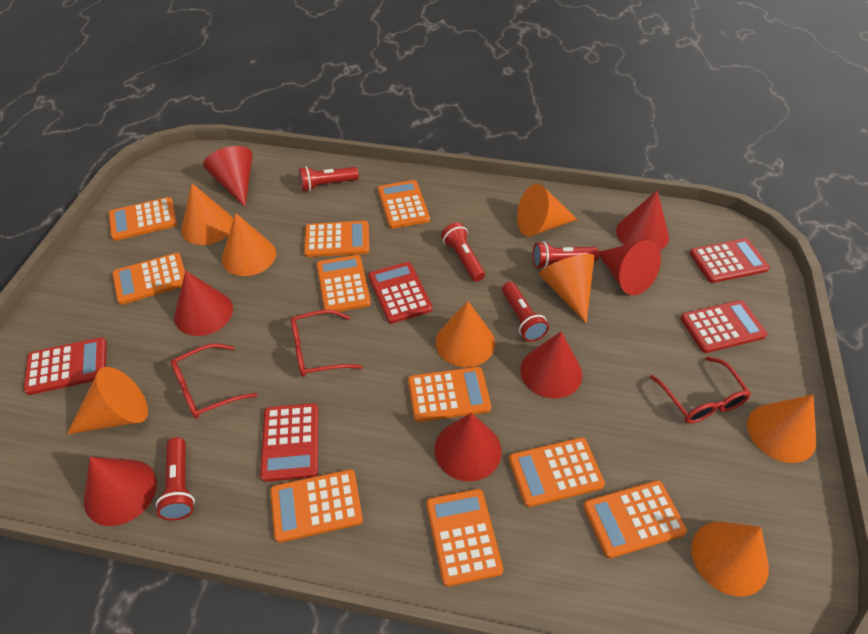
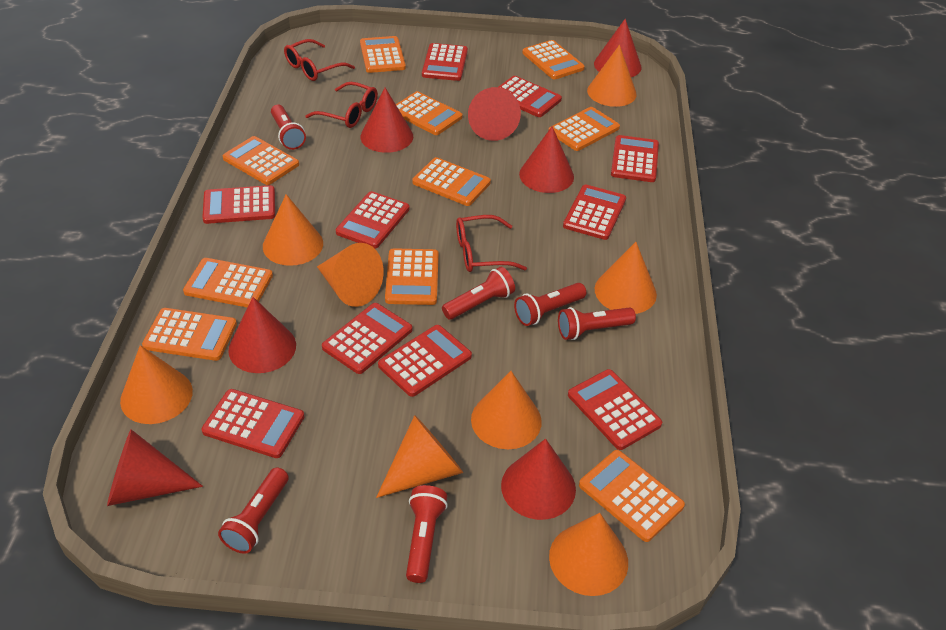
red calculator: [24,337,107,395] [260,403,318,482] [368,262,432,324] [680,300,767,353] [690,238,770,283] = 5 -> [201,389,304,458] [202,185,275,224] [322,303,412,374] [336,191,410,249] [378,325,472,397] [422,43,468,81] [498,76,562,117] [563,185,626,240] [568,369,662,450] [611,135,659,182] = 10
red flashlight: [156,437,195,521] [299,166,359,192] [441,222,485,282] [502,282,549,342] [533,241,599,269] = 5 -> [218,467,289,554] [271,105,306,150] [406,485,448,583] [442,267,515,320] [514,283,586,326] [558,307,636,340] = 6

